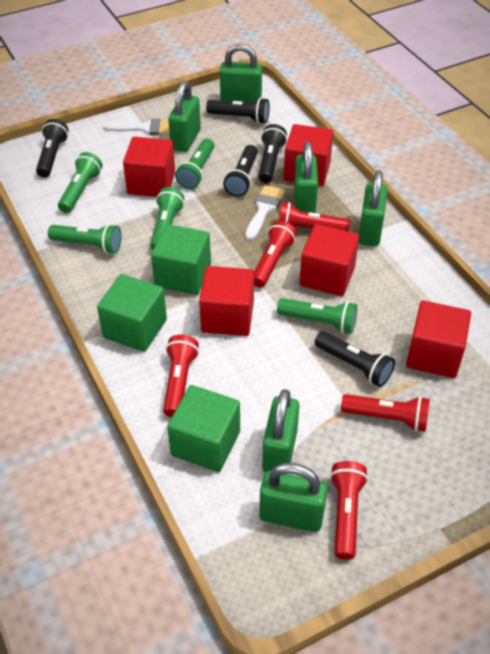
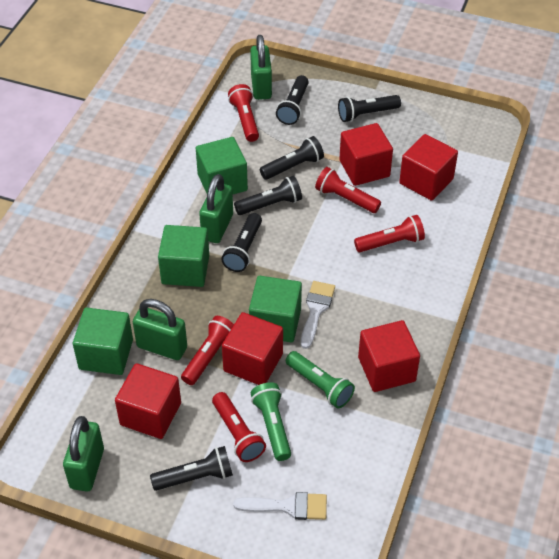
black flashlight: [36,119,69,178] [206,97,270,124] [223,145,258,197] [258,124,287,183] [315,331,395,387] = 5 -> [150,446,233,491] [221,213,262,272] [234,176,302,215] [260,136,324,180] [276,75,309,125] [338,95,401,122] = 6
green cube: [97,274,167,352] [151,224,211,295] [167,385,240,472] = 3 -> [73,308,133,375] [158,225,209,287] [196,137,248,194] [249,276,302,342] = 4
green flashlight: [48,224,122,254] [58,152,102,213] [150,187,184,250] [175,138,214,189] [277,298,357,334] = 5 -> [251,382,291,461] [286,351,355,408] = 2
green padlock: [168,81,201,152] [220,44,262,103] [259,463,328,532] [262,389,299,473] [294,142,318,213] [359,170,388,246] = 6 -> [63,416,104,491] [133,299,187,360] [199,174,233,243] [250,35,272,100] = 4

